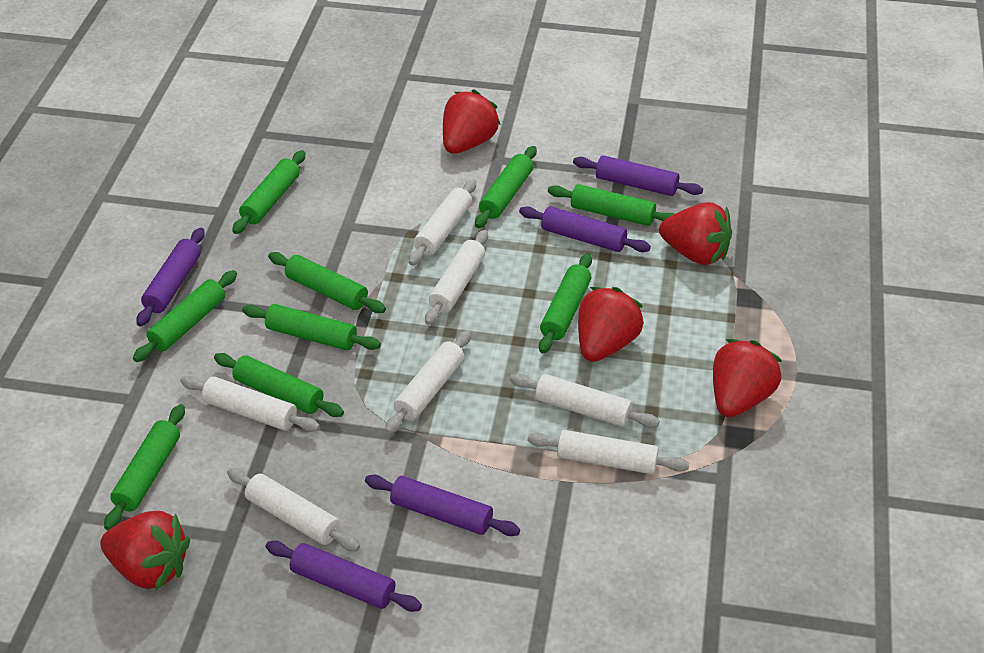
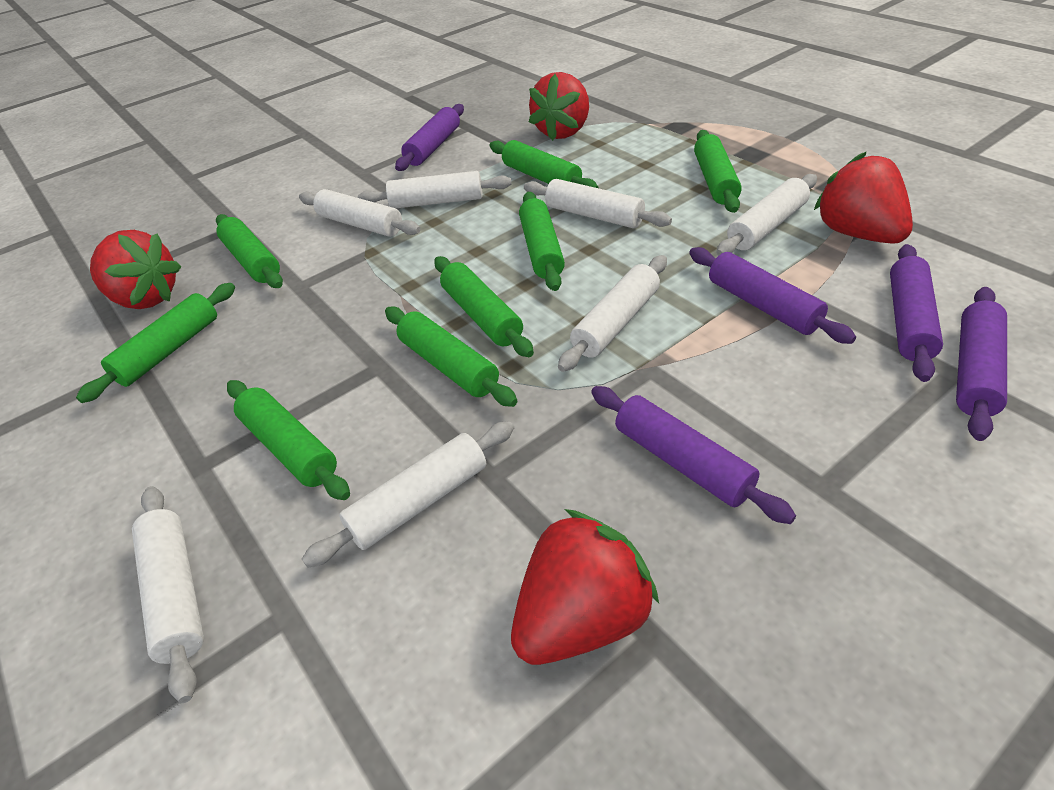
green rolling pin: [104,404,185,530] [133,270,237,362] [214,353,344,417] [232,150,306,234] [242,304,381,350] [268,252,386,313] [475,146,537,228] [539,253,592,354] [548,184,674,226] = 9 -> [76,283,235,403] [216,214,283,288] [227,380,350,500] [385,306,517,407] [434,256,534,357] [490,140,598,188] [519,192,565,291] [694,130,742,213] = 8
red strawberry: [100,511,190,590] [443,89,501,154] [578,287,644,362] [659,202,732,265] [713,339,782,418] = 5 -> [90,230,182,309] [511,509,659,665] [529,72,589,141] [814,152,913,244] = 4

